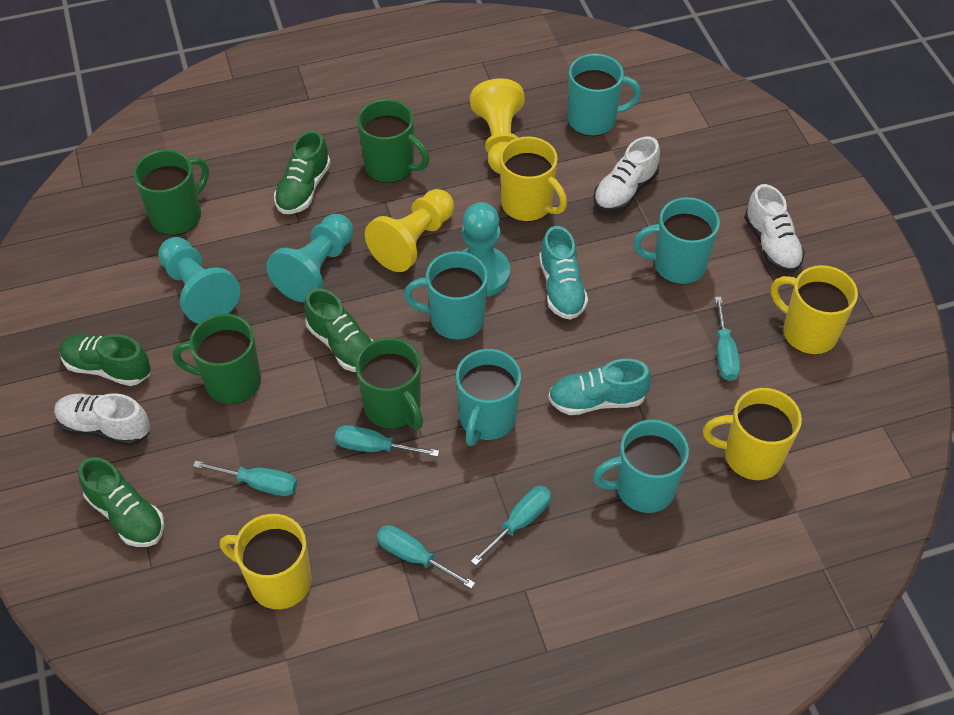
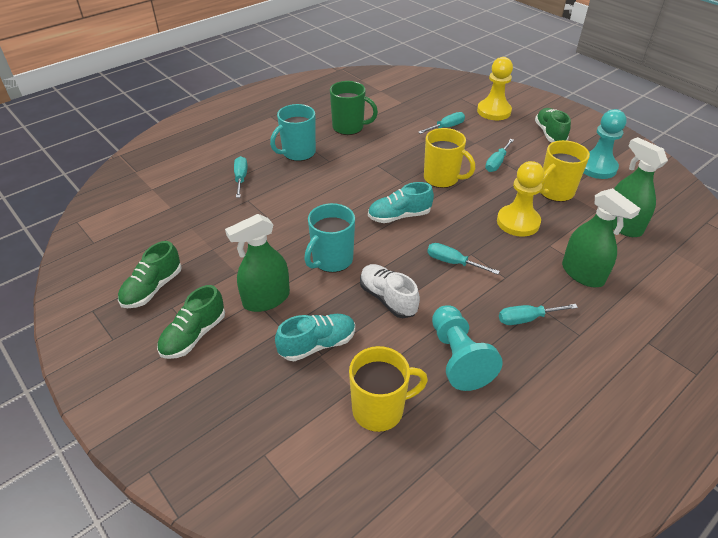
green mug: [133,150,209,235] [173,314,261,404] [356,338,423,429] [357,99,430,183] = 4 -> [330,81,378,135] = 1
green shoe: [60,334,151,386] [78,457,164,547] [274,130,331,214] [304,288,373,372] = 4 -> [118,241,181,308] [157,285,225,359] [535,108,571,142] = 3
green spray bottle: none = 0 -> [225,214,290,312] [562,188,641,287] [613,137,668,237] = 3
turquoise mug: [404,251,488,340] [456,349,521,446] [568,54,641,136] [593,420,689,513] [633,197,720,285] = 5 -> [270,104,316,161] [304,203,355,273] = 2
turquoise pawn: [158,237,240,324] [266,214,353,302] [461,202,510,297] = 3 -> [432,305,503,391] [583,109,627,179] = 2
white shoe: [54,393,150,446] [593,136,660,212] [744,184,805,273] = 3 -> [360,264,420,318] = 1
yellow mug: [220,514,312,609] [500,136,567,222] [703,388,802,480] [771,265,858,355] = 4 -> [349,346,428,432] [424,128,475,188] [540,140,590,202] = 3

